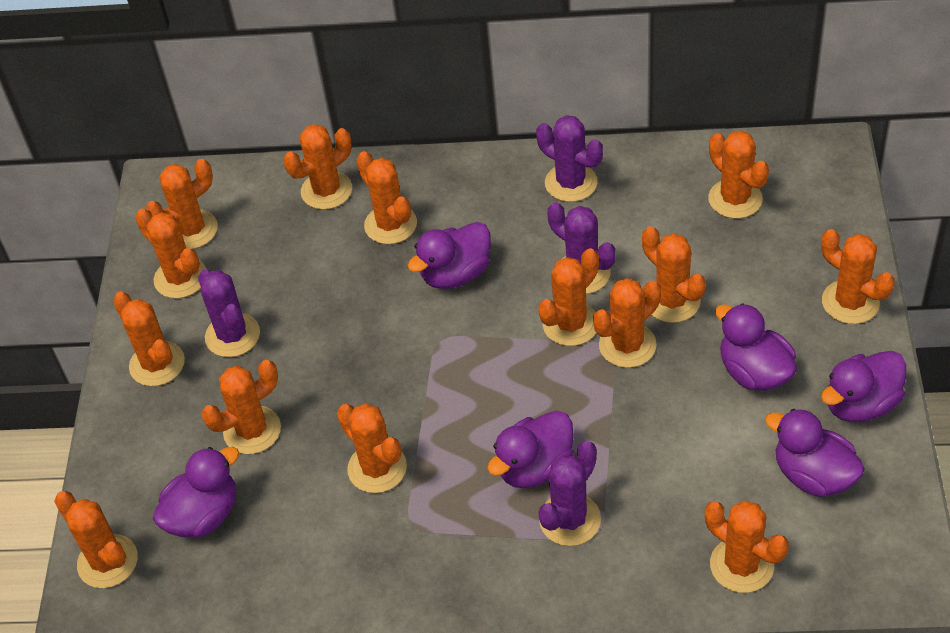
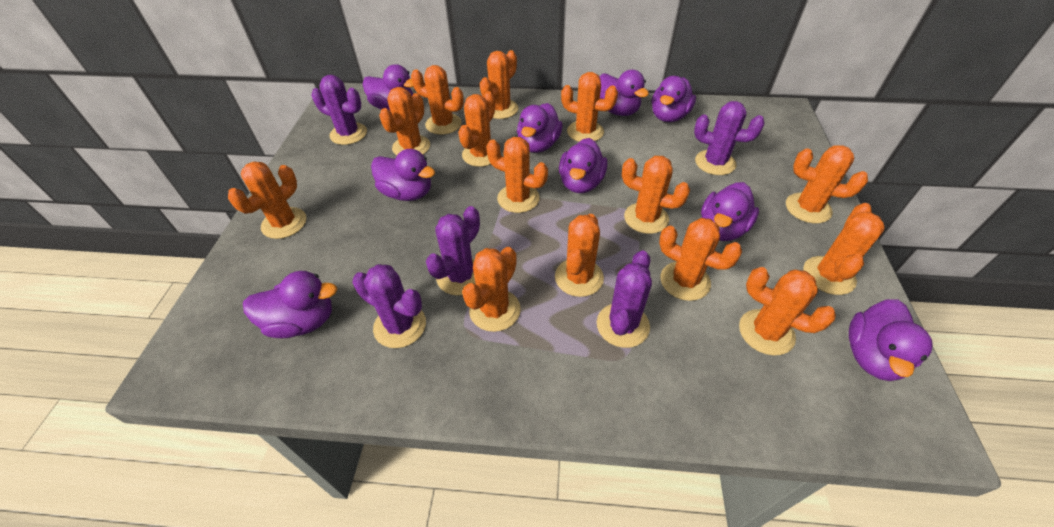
purple cactus: [198,269,260,357] [536,115,603,202] [538,441,601,546] [547,202,616,294] = 4 -> [312,75,367,145] [352,264,426,348] [426,206,480,296] [597,251,652,348] [694,101,765,175] = 5
purple duck: [153,447,239,538] [408,222,491,289] [487,410,574,488] [715,303,797,391] [765,409,865,497] [821,351,906,422] = 6 -> [243,271,337,338] [363,64,414,111] [371,149,435,201] [517,103,563,153] [559,138,607,193] [600,70,649,116] [652,76,696,122] [701,182,759,241] [849,299,933,381] = 9

